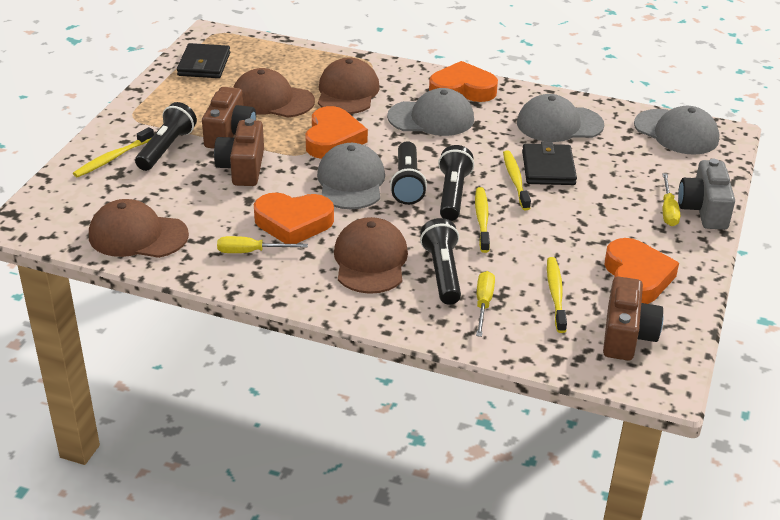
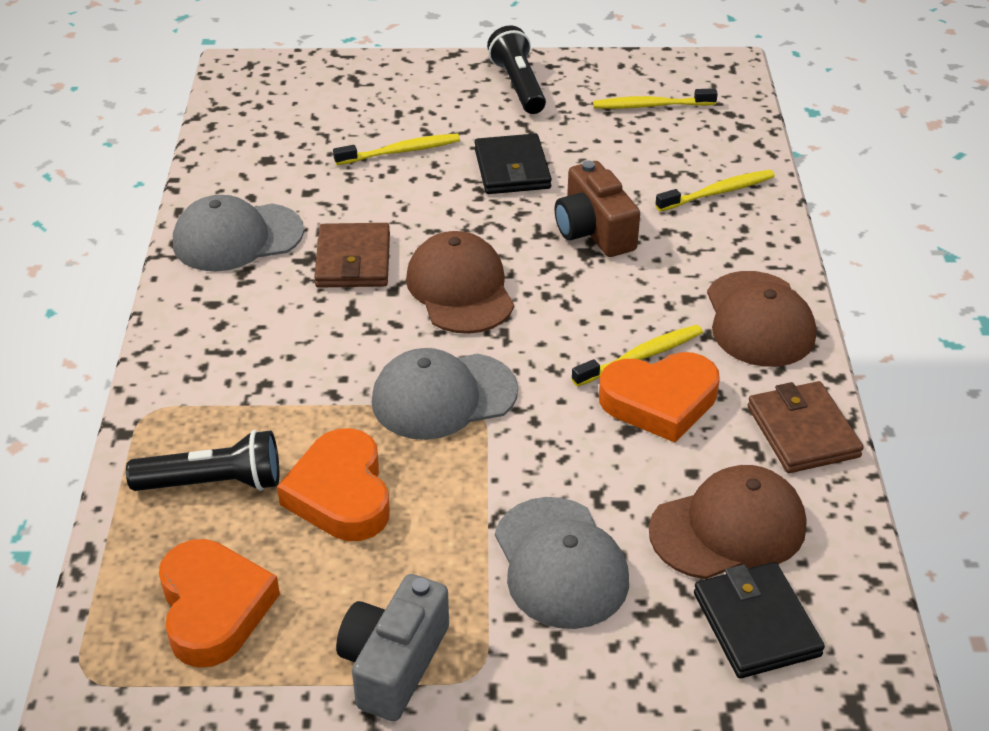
black flashlight: [135,102,197,171] [390,141,427,205] [420,218,461,305] [438,145,474,221] = 4 -> [126,430,279,491] [487,26,546,114] = 2
brown camera: [202,87,256,149] [214,118,264,186] [603,277,663,360] = 3 -> [555,161,640,257] = 1
brown cap: [89,199,189,258] [233,68,315,117] [318,58,380,114] [334,217,408,294] = 4 -> [406,231,514,334] [649,465,806,579] [707,271,816,367] = 3
brown wallet: none = 0 -> [314,223,390,288] [748,381,864,473] = 2
grey cap: [317,143,385,209] [387,88,474,136] [517,94,604,142] [634,106,719,155] = 4 -> [173,195,304,271] [372,348,518,440] [495,497,629,629] = 3
orange heart: [254,193,334,244] [305,106,368,159] [429,61,498,102] [605,238,679,304] = 4 -> [159,539,280,668] [277,428,390,541] [599,352,720,443] = 3
yellow screwdriver: [217,236,308,253] [476,271,495,337] [663,173,680,226] = 3 -> none = 0

